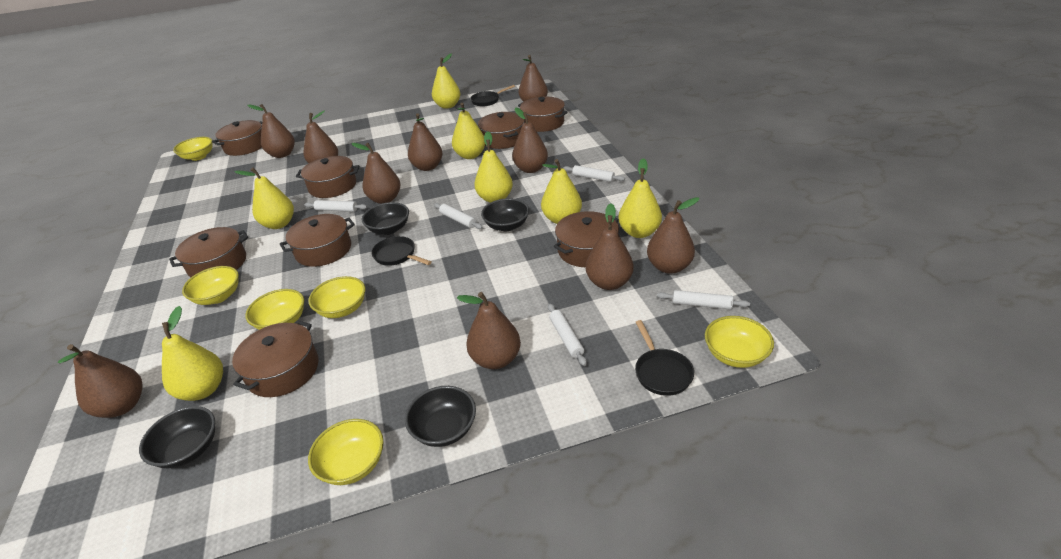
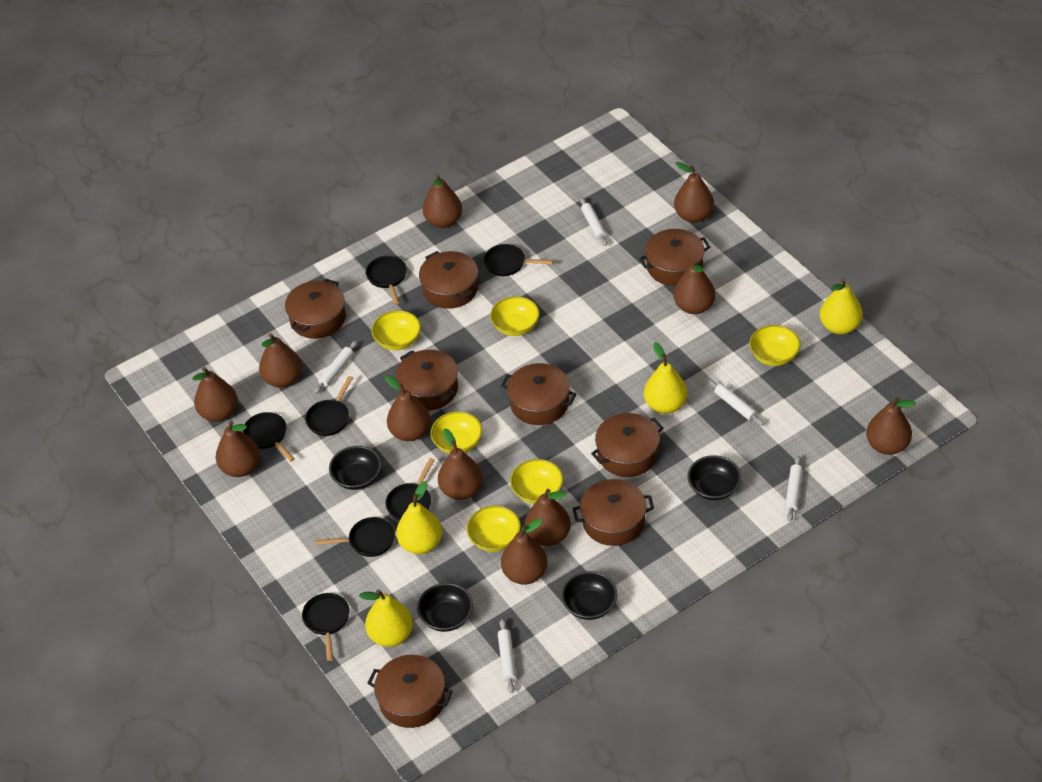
black pan: [371,236,432,266] [470,85,515,106] [635,320,694,396] = 3 -> [243,412,295,462] [302,593,350,661] [305,376,353,436] [315,517,395,557] [366,256,407,305] [386,458,434,521] [484,244,554,276] = 7
brown pear: [58,344,142,418] [247,104,295,158] [304,110,338,163] [351,143,401,204] [408,113,443,171] [457,292,521,369] [512,108,548,173] [519,55,548,102] [586,203,633,290] [647,197,700,274] = 10 -> [192,367,238,422] [216,421,260,477] [259,333,302,388] [385,375,431,441] [423,174,462,228] [438,428,483,500] [501,518,548,585] [525,489,571,546] [673,259,715,314] [674,162,714,223] [866,397,916,455] = 11
yellow pear: [162,306,223,401] [234,168,294,229] [432,53,460,109] [452,103,485,159] [474,131,513,203] [541,159,582,224] [618,158,662,238] = 7 -> [359,590,413,647] [396,481,442,554] [644,342,688,414] [820,278,863,334] = 4

